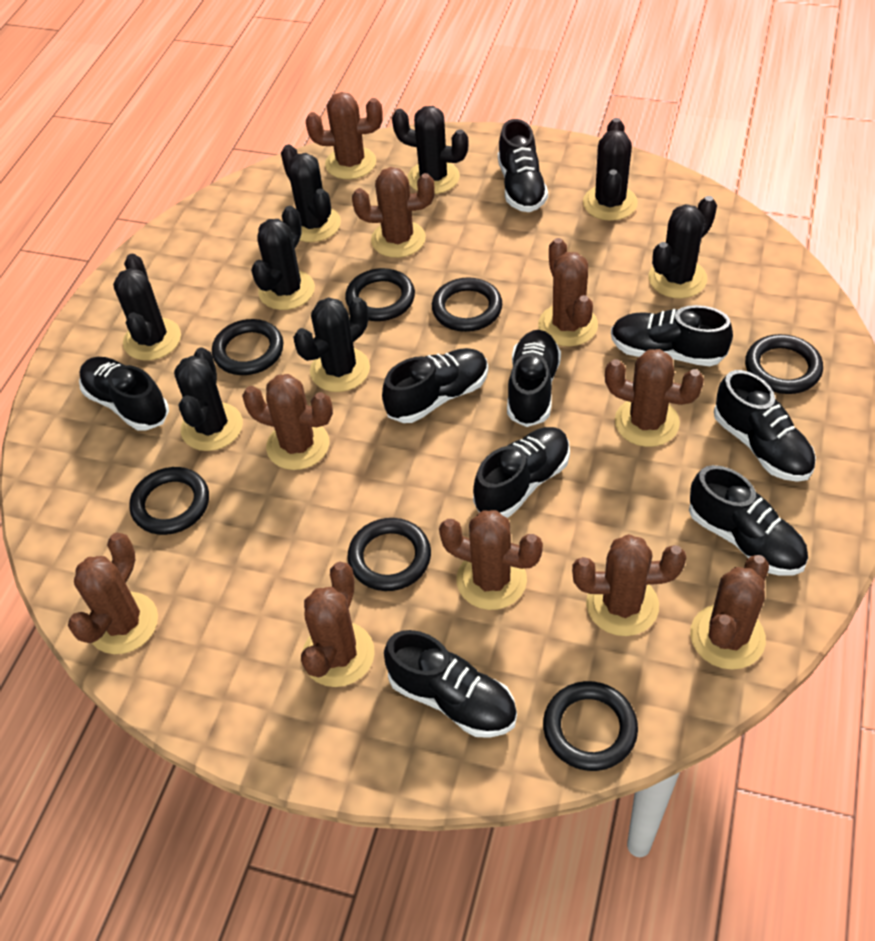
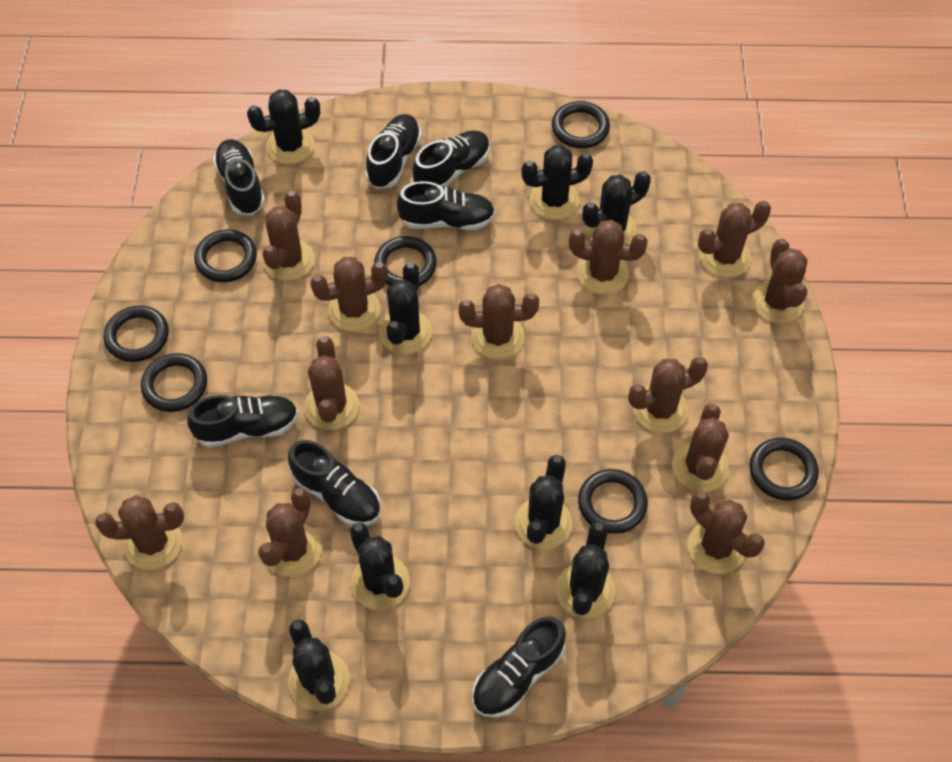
black shoe: [79,357,169,431] [382,348,488,423] [384,630,517,738] [473,427,570,518] [498,119,548,212] [507,330,561,427] [611,305,733,366] [689,465,808,576] [714,370,816,482] = 9 -> [187,395,299,447] [213,139,265,215] [288,440,380,526] [365,114,422,189] [397,181,495,230] [413,130,490,187] [472,616,566,718] = 7
brown cactus: [68,533,158,654] [242,374,333,470] [301,562,375,687] [306,92,382,179] [352,167,435,258] [439,510,543,610] [538,238,598,346] [572,534,686,636] [605,349,704,447] [690,555,769,670] = 10 -> [95,495,184,570] [258,488,322,577] [263,191,315,281] [304,336,359,430] [310,257,388,331] [459,284,539,359] [569,220,648,295] [628,357,708,433] [672,404,729,492] [688,491,765,574] [698,201,771,278] [752,239,808,324] = 12

